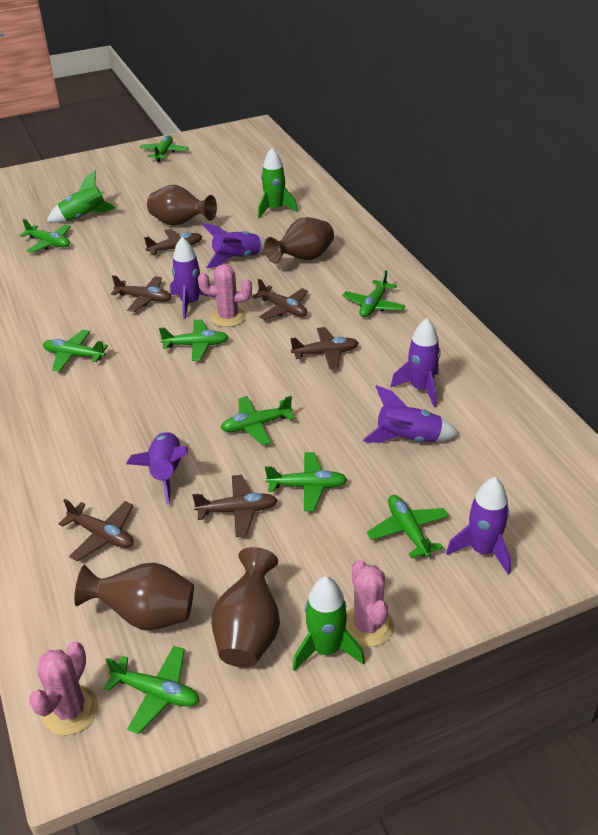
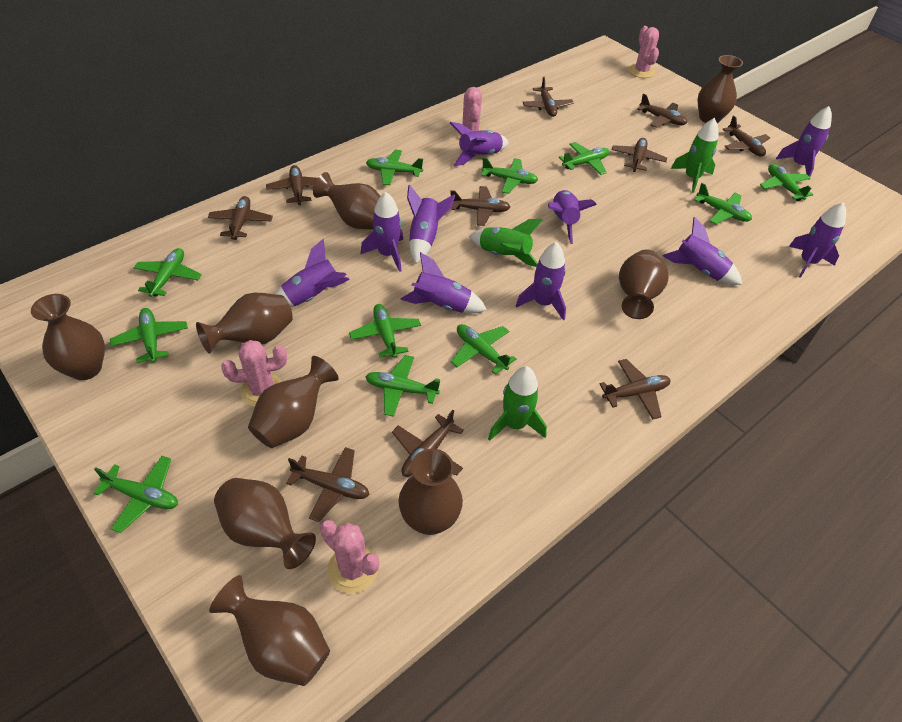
brown plane: [59,499,134,561] [111,275,172,312] [144,229,202,255] [192,475,278,537] [252,279,308,320] [290,327,359,369] = 6 -> [208,196,273,240] [266,165,318,205] [286,447,370,522] [392,410,464,477] [450,186,510,226] [523,77,574,117] [600,359,670,419] [611,138,667,172] [637,94,687,128] [722,116,770,157] = 10
brown vase: [74,562,194,630] [147,185,217,226] [211,547,280,667] [264,217,334,264] = 4 -> [31,294,105,380] [196,293,293,354] [209,575,330,686] [214,478,316,569] [248,356,339,448] [313,172,380,230] [398,449,463,535] [619,250,669,319] [698,55,743,123] = 9
green plane: [19,219,71,253] [43,330,108,372] [103,646,199,734] [139,135,189,162] [159,319,229,361] [221,396,294,445] [265,452,347,511] [342,270,405,317] [367,495,449,558] = 9 -> [93,456,178,533] [110,308,188,363] [134,248,202,297] [349,304,421,358] [365,355,440,417] [366,149,423,185] [451,324,516,374] [481,157,538,194] [559,142,609,175] [694,183,752,224] [760,164,813,201] = 11
pink cactus: [29,642,98,735] [198,264,252,327] [345,560,394,647] = 3 -> [221,340,287,407] [320,520,379,593] [455,87,484,139] [629,26,659,78] = 4
purple rocket: [126,432,188,505] [170,237,216,319] [202,223,266,268] [363,385,460,443] [391,318,441,407] [446,477,511,575] = 6 -> [275,238,350,307] [360,192,403,272] [400,252,487,313] [407,184,455,263] [450,122,509,166] [516,242,566,321] [548,190,597,244] [662,217,742,285] [776,106,832,180] [789,202,846,278] = 10

